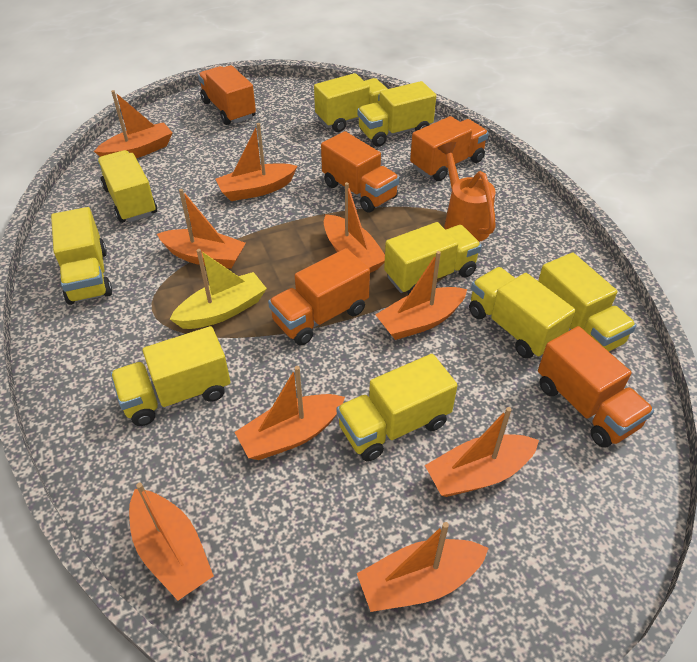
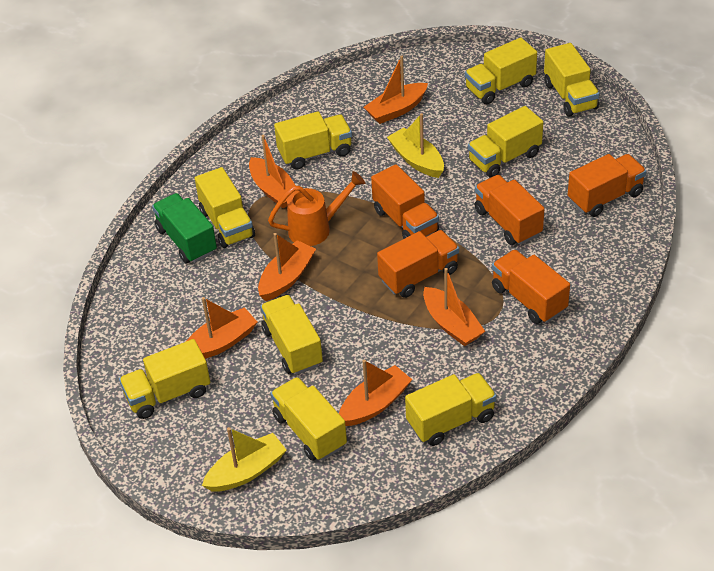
green truck: none = 0 -> [152,193,217,263] = 1
orange boat: [94,90,173,158] [129,483,214,600] [157,189,246,269] [215,123,297,201] [234,366,345,460] [324,182,385,273] [357,522,489,612] [376,251,467,340] [425,407,539,497] = 9 -> [187,297,257,359] [249,135,296,208] [258,233,316,301] [339,360,412,426] [364,56,428,124] [423,268,485,346] = 6
yellow boat: [170,249,267,329] = 1 -> [202,427,287,492] [387,113,444,178] = 2

